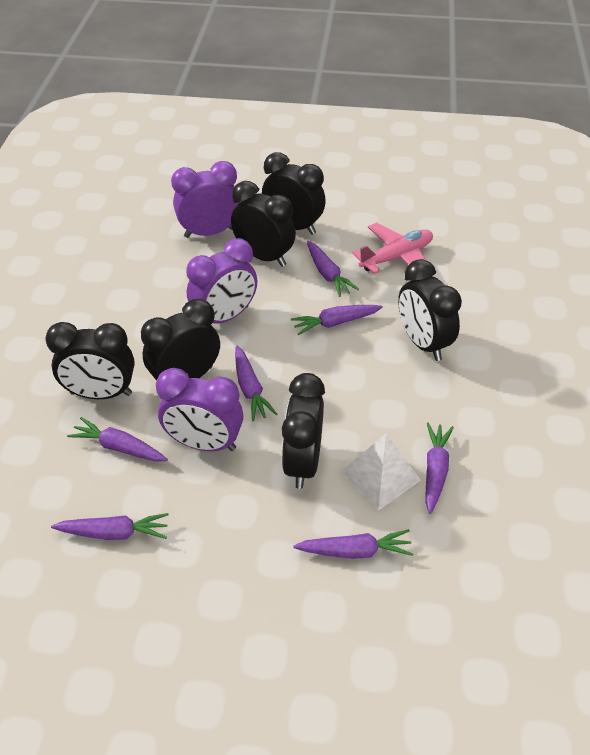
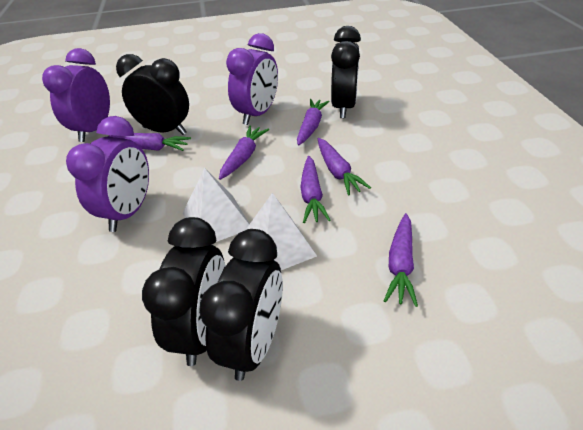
black clock: [45,322,135,399] [141,299,220,381] [231,181,296,267] [262,152,326,235] [282,373,325,489] [398,259,462,361] = 6 -> [116,54,189,135] [142,217,226,366] [199,229,283,381] [331,26,361,118] = 4
pink plane: [352,223,433,274] = 1 -> none = 0
purple carrot: [51,513,169,540] [67,417,168,462] [235,346,277,421] [291,305,383,335] [293,529,413,559] [307,241,359,297] [425,423,454,514] = 7 -> [108,133,191,151] [219,126,269,180] [297,99,330,146] [300,156,331,223] [318,138,371,196] [384,213,418,307] = 6
white pyramid: [340,434,421,511] = 1 -> [183,168,249,242] [246,193,317,270] = 2

